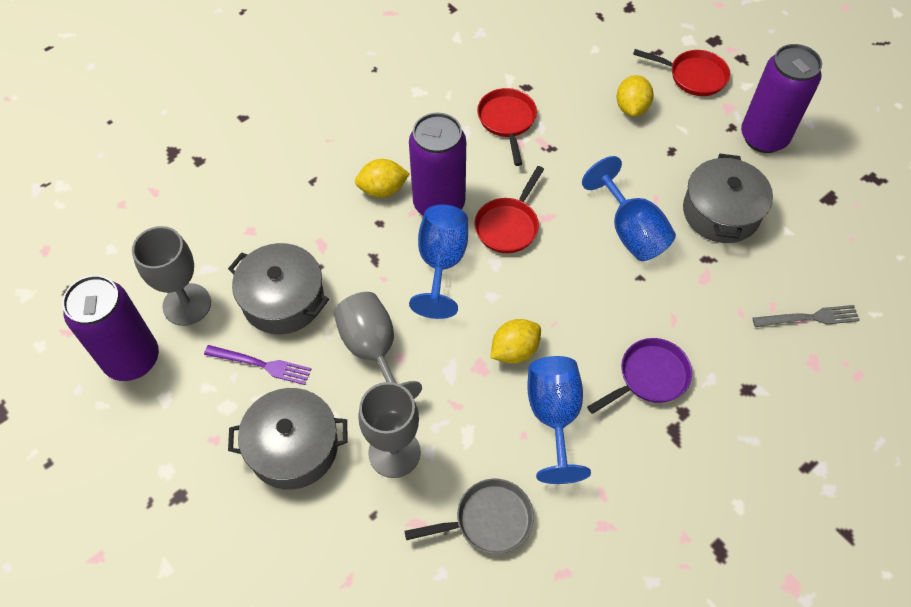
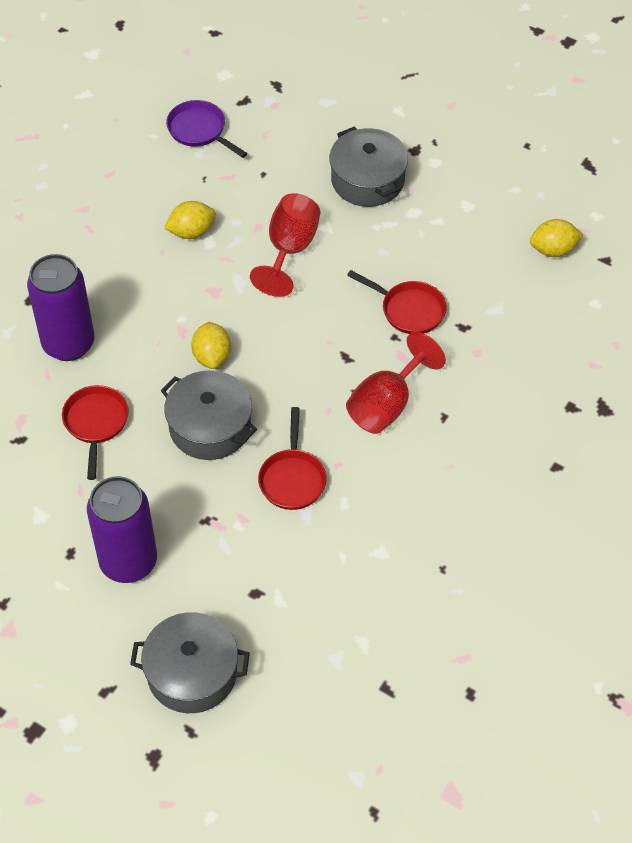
blue goblet: [409,204,468,319] [527,356,591,484] [582,156,676,261] = 3 -> none = 0
grey fork: [752,305,860,327] = 1 -> none = 0
grey goblet: [132,226,211,326] [333,292,422,399] [358,382,421,478] = 3 -> none = 0
grey pan: [404,479,534,554] = 1 -> none = 0
purple can: [62,275,159,381] [409,112,466,216] [741,44,822,153] = 3 -> [27,254,94,361] [87,476,157,583] = 2
purple fork: [204,345,311,385] = 1 -> none = 0
red goblet: none = 0 -> [250,193,320,297] [346,332,446,434] = 2

